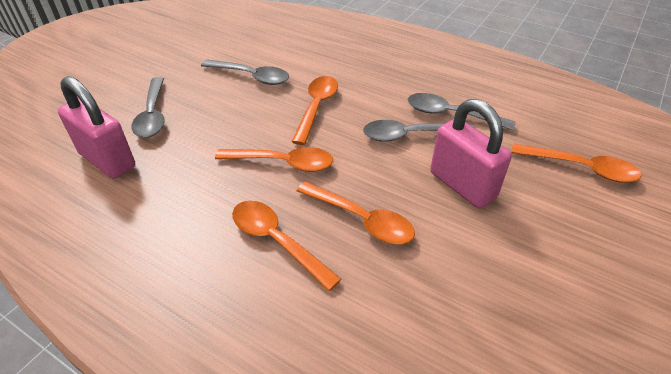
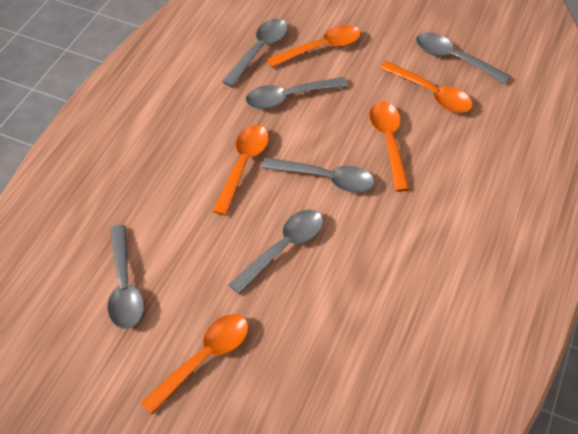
grey spoon: [132,77,165,138] [201,59,289,85] [363,120,473,142] [408,93,516,130] = 4 -> [107,225,144,329] [222,19,288,87] [228,209,323,294] [245,77,348,109] [262,157,374,193] [416,33,510,84] = 6
pink padlock: [58,76,135,179] [430,99,512,208] = 2 -> none = 0

